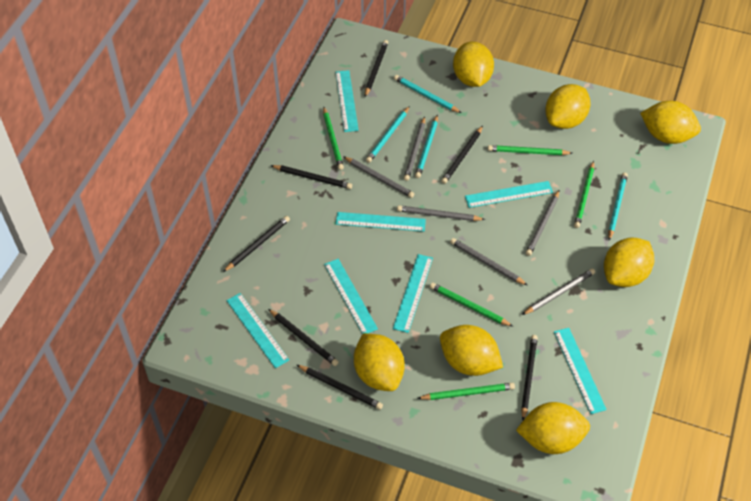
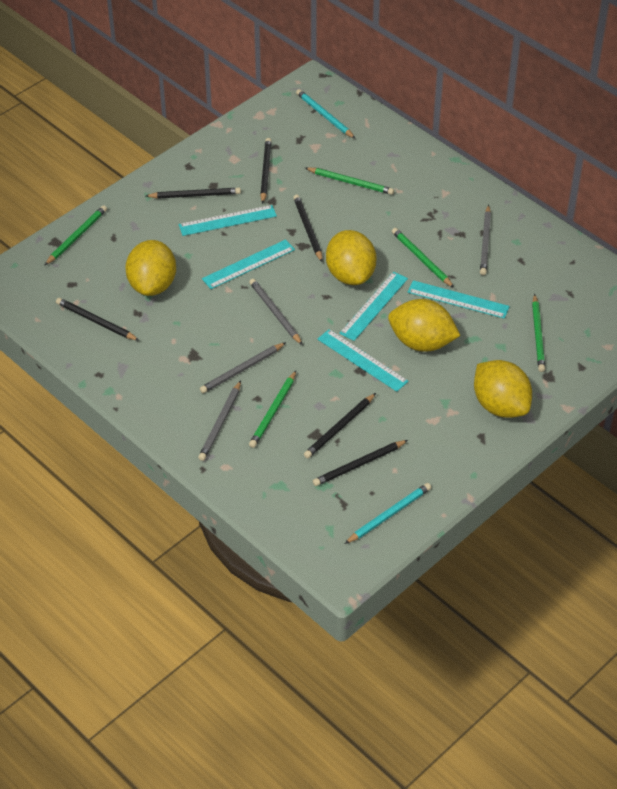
black pencil: [223,216,290,272] [268,309,339,366] [270,165,352,189] [297,365,383,410] [365,40,388,97] [441,126,483,184] [521,335,538,420] = 7 -> [56,298,140,341] [146,188,241,199] [260,138,271,204] [293,195,323,262] [304,393,376,458] [313,440,408,486] = 6
grey pencil: [343,156,414,198] [397,205,485,221] [404,117,425,181] [450,238,527,285] [522,268,595,315] [526,190,559,256] = 6 -> [198,380,241,461] [200,342,286,393] [249,279,303,345] [480,205,491,275] = 4
turquoise pencil: [366,106,410,163] [394,75,461,113] [415,115,438,178] [608,173,628,240] = 4 -> [296,89,355,138] [345,483,431,544] = 2
turquoise ruler: [227,293,289,368] [324,259,378,334] [336,70,359,132] [336,212,426,232] [393,254,433,333] [465,181,553,208] [554,328,607,414] = 7 -> [179,205,277,236] [202,239,295,289] [317,329,408,392] [339,272,408,341] [408,280,510,319] = 5
yellow lemon: [354,333,405,391] [440,325,503,376] [453,42,494,87] [516,402,590,454] [545,84,591,129] [604,238,654,287] [640,101,701,144] = 7 -> [125,240,176,296] [326,230,377,285] [388,299,461,352] [474,360,532,418] = 4

